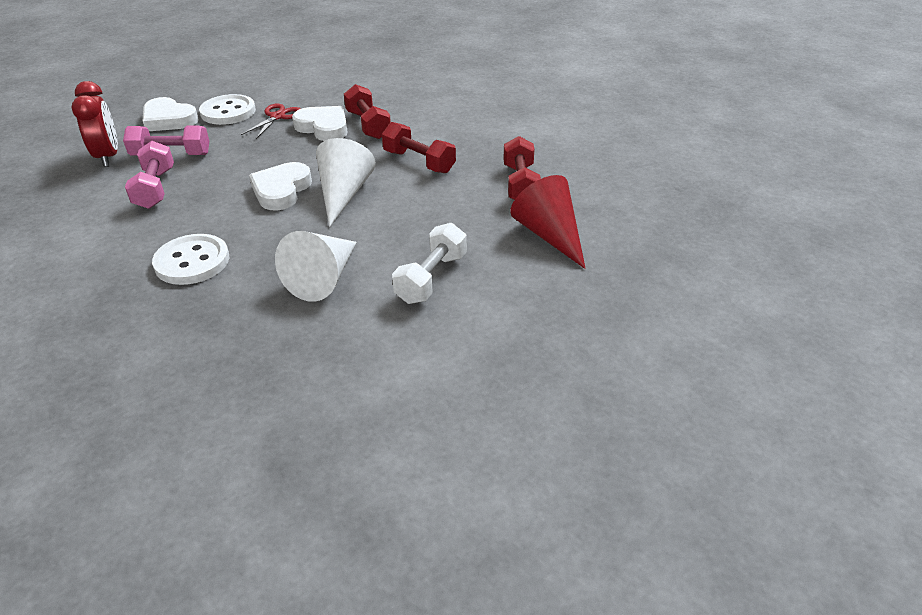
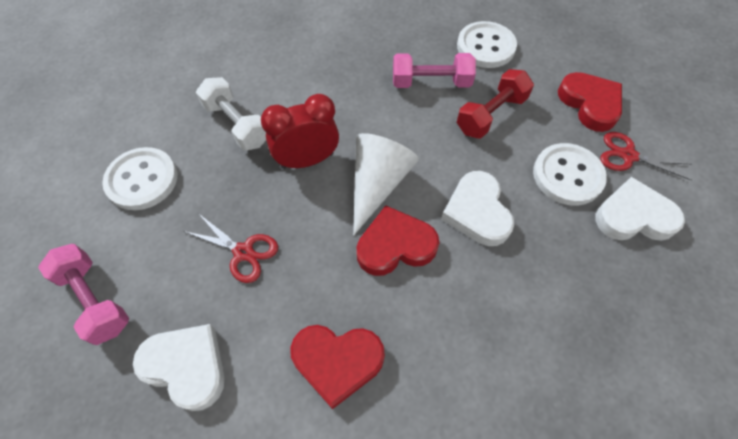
red cone: [510,175,586,269] = 1 -> none = 0
red dumbbell: [344,84,391,139] [382,122,456,173] [504,136,541,200] = 3 -> [457,69,534,139] = 1
red heart: none = 0 -> [290,325,385,409] [357,205,439,276] [558,72,622,132] = 3
red scissors: [241,103,301,139] = 1 -> [184,213,278,283] [600,132,692,181] = 2
white button: [152,234,229,285] [199,94,256,125] = 2 -> [102,147,177,210] [457,21,517,68] [533,143,607,206] = 3
white cone: [275,231,357,302] [316,138,376,227] = 2 -> [353,133,419,235] = 1

